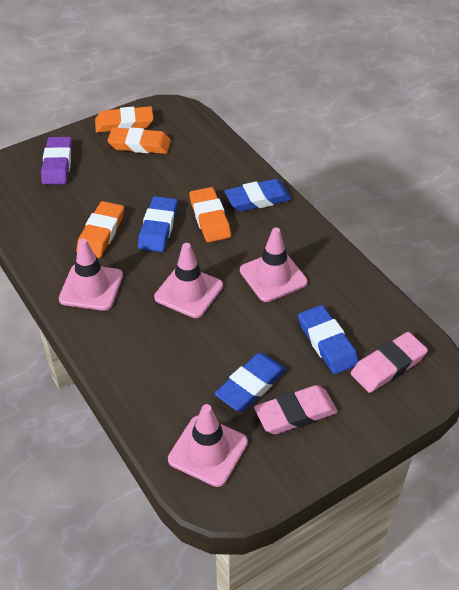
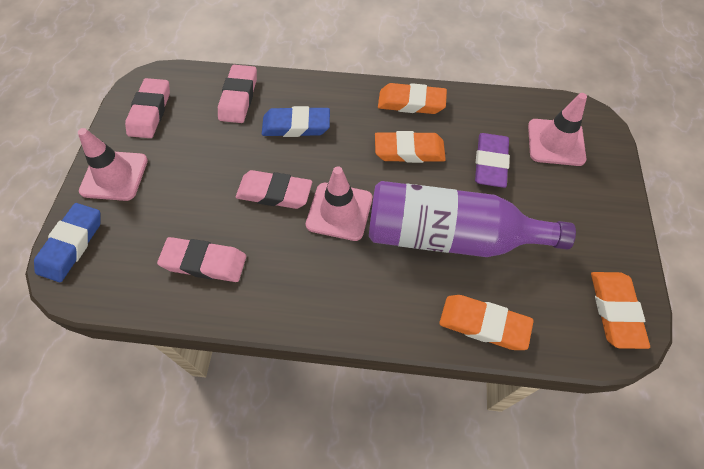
blue eraser: [138,196,178,252] [214,353,287,411] [225,179,292,212] [298,305,359,374] = 4 -> [34,203,101,282] [262,106,330,137] = 2
pink eraser: [254,385,338,434] [351,332,428,393] = 2 -> [125,78,170,138] [157,237,246,282] [218,65,257,123] [236,170,312,209] = 4
pink traffic cone: [59,238,123,311] [154,243,223,318] [168,404,248,487] [240,227,307,302] = 4 -> [78,128,148,201] [306,166,372,241] [528,93,587,166] = 3
purple bottle: none = 0 -> [369,181,576,257] = 1

